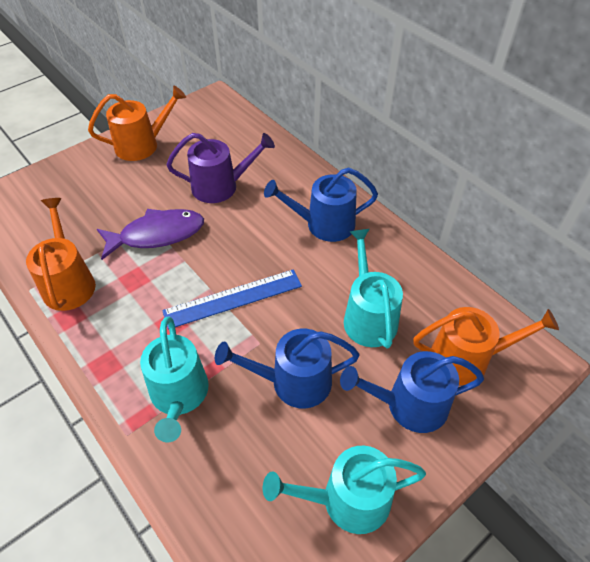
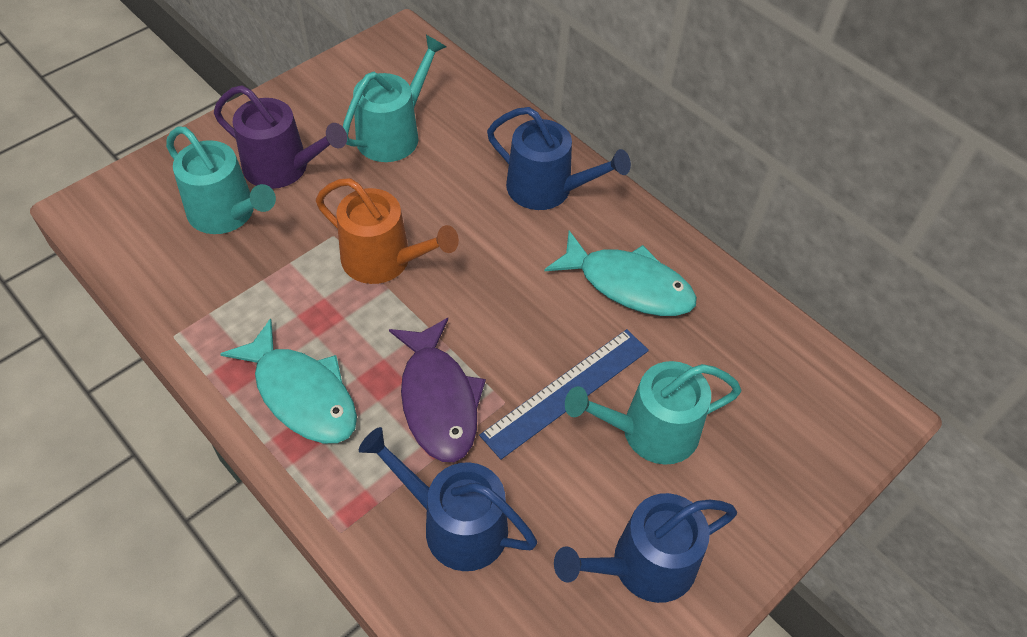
orange watering can: [26,198,96,311] [88,86,186,161] [413,307,559,385] = 3 -> [316,178,459,284] = 1
turquoise fish: none = 0 -> [220,318,357,443] [544,231,697,316] = 2

